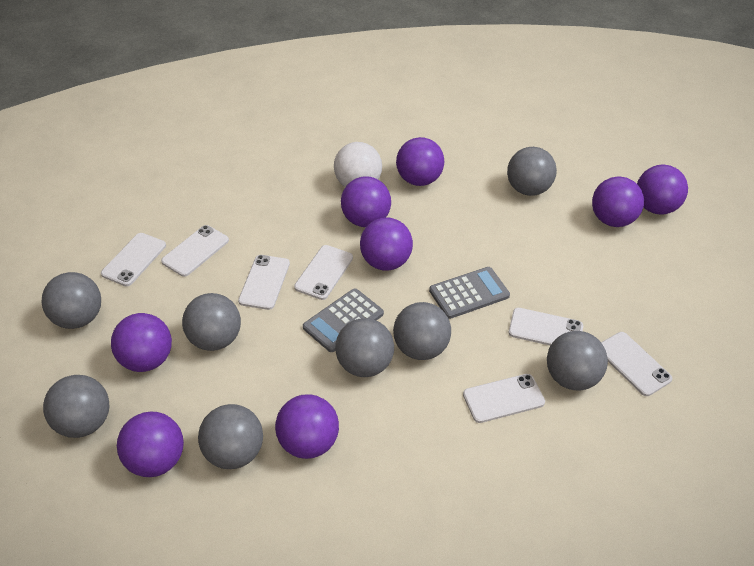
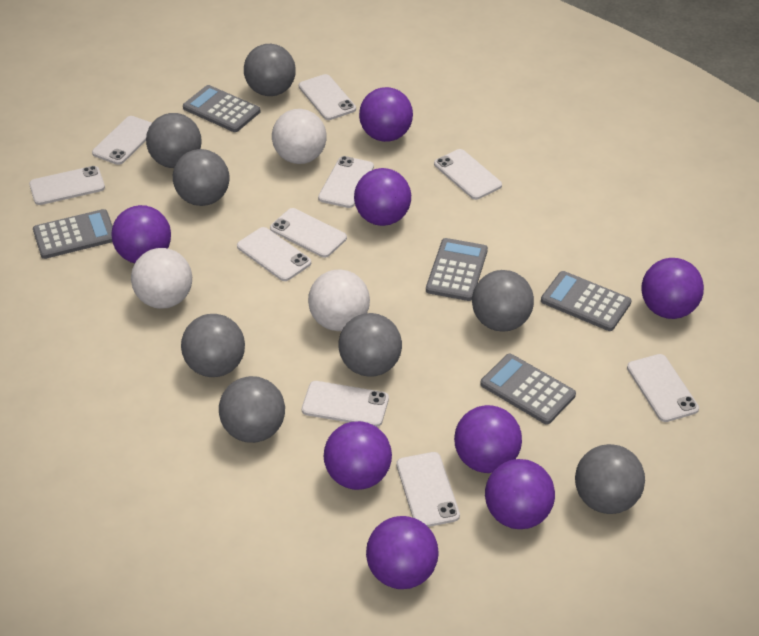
grey calculator: [303,288,384,352] [429,267,510,319] = 2 -> [33,209,113,259] [183,85,261,132] [426,238,488,301] [480,354,576,425] [541,271,632,331] = 5
white ball: [334,142,382,187] = 1 -> [131,248,192,309] [272,109,327,164] [308,269,370,331] = 3
white phone: [101,233,166,286] [161,225,229,277] [238,255,290,310] [294,245,353,300] [463,374,545,423] [508,308,583,346] [601,332,672,396] = 7 -> [29,166,105,205] [92,116,152,165] [237,227,311,281] [270,208,347,258] [299,74,356,120] [302,381,389,427] [318,156,374,208] [396,452,460,527] [434,149,502,200] [627,354,699,422] = 10

